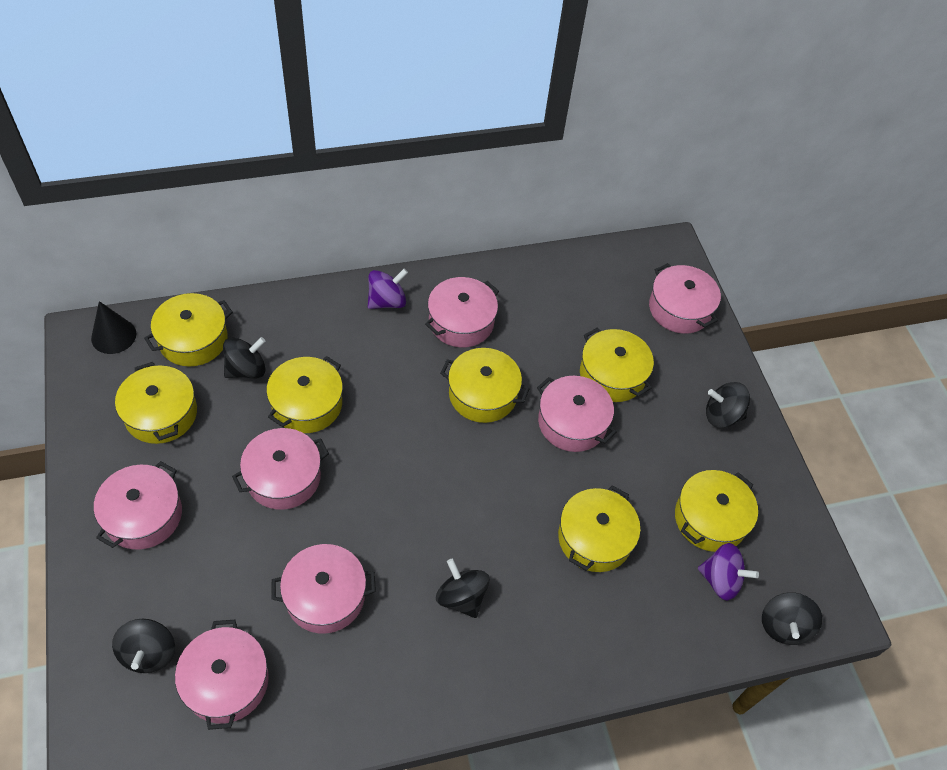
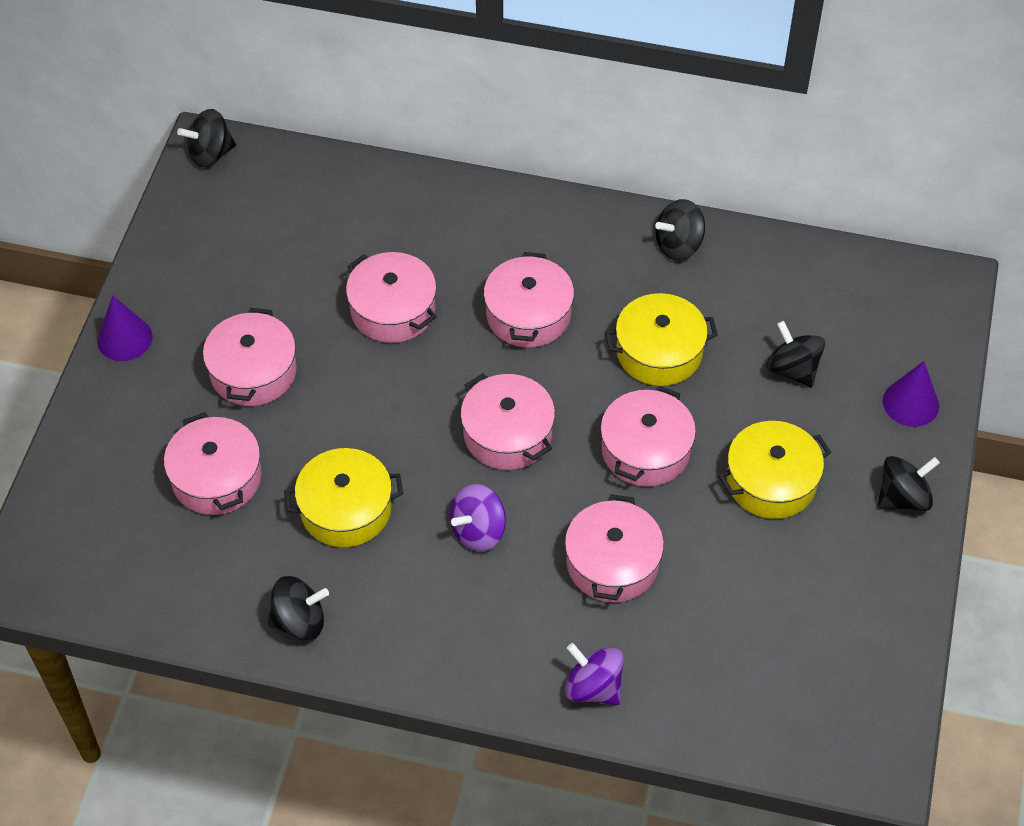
black cone: [91,301,136,354] = 1 -> none = 0
purple cone: none = 0 -> [97,295,153,361] [883,361,939,427] = 2
yellow pot: [115,362,197,444] [144,293,233,366] [266,356,343,433] [440,348,530,423] [558,486,640,572] [580,328,654,402] [675,470,758,552] = 7 -> [284,448,403,547] [605,293,718,386] [719,421,831,519] = 3

